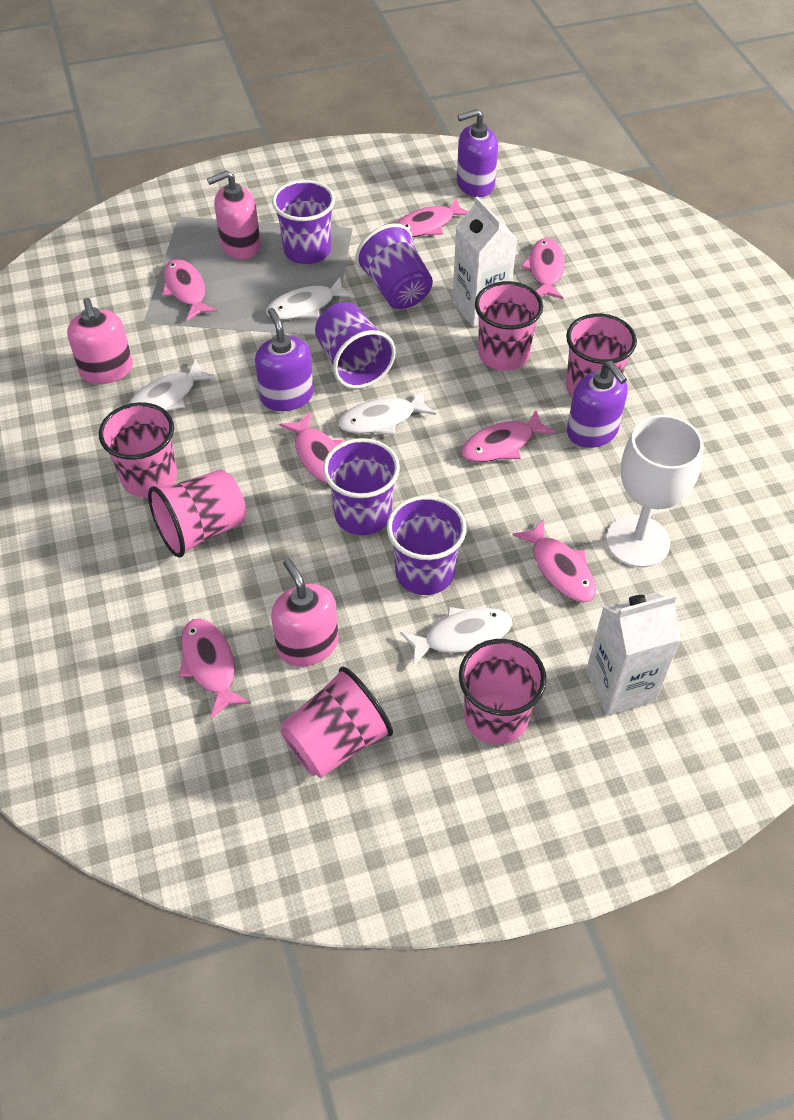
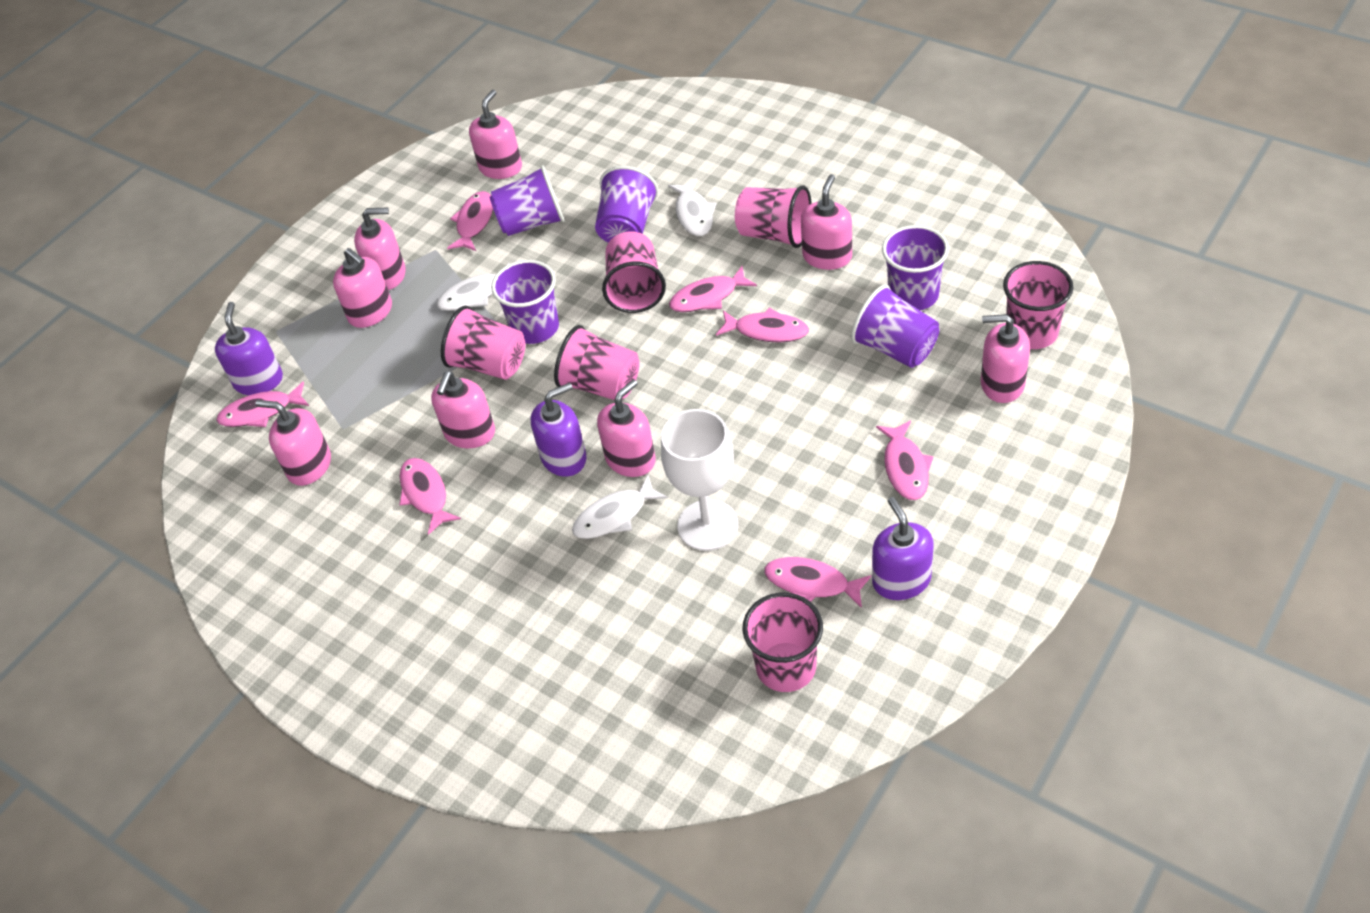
pink soap dispenser: [67,298,133,384] [207,170,261,259] [271,558,339,666] = 3 -> [256,400,331,486] [333,248,392,328] [354,208,406,290] [431,371,495,448] [469,90,522,179] [597,379,656,477] [801,174,852,270] [981,314,1030,403] = 8
white carton: [452,196,517,327] [586,593,681,716] = 2 -> none = 0
white fish: [128,359,217,411] [266,277,355,320] [338,390,436,435] [400,607,512,667] = 4 -> [437,263,509,311] [572,475,668,539] [668,178,717,236] = 3

